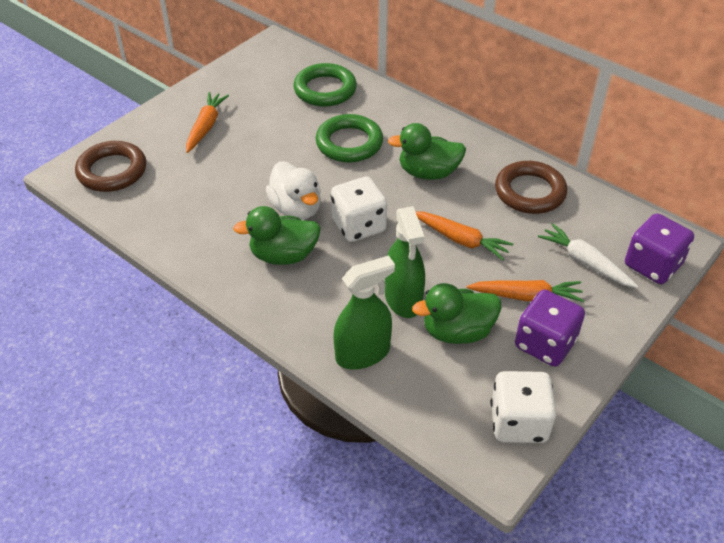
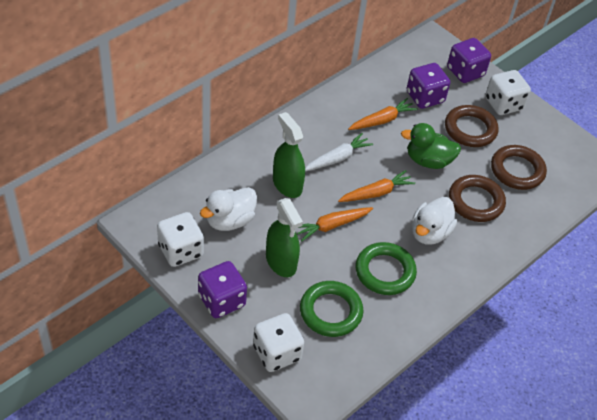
brown ring: [75,141,146,192] [495,161,567,214] = 2 -> [445,105,499,147] [449,175,506,222] [491,145,547,190] = 3
green duck: [233,206,321,265] [388,123,466,180] [412,283,501,344] = 3 -> [401,123,461,169] = 1
purple dice: [515,289,585,367] [625,213,694,284] = 2 -> [198,261,247,318] [407,63,450,109] [447,38,491,83] = 3
white dice: [331,176,387,242] [491,371,556,443] = 2 -> [157,212,204,267] [253,313,304,372] [485,70,531,115] = 3
white duck: [266,161,321,220] = 1 -> [200,187,257,231] [412,197,457,245] = 2

